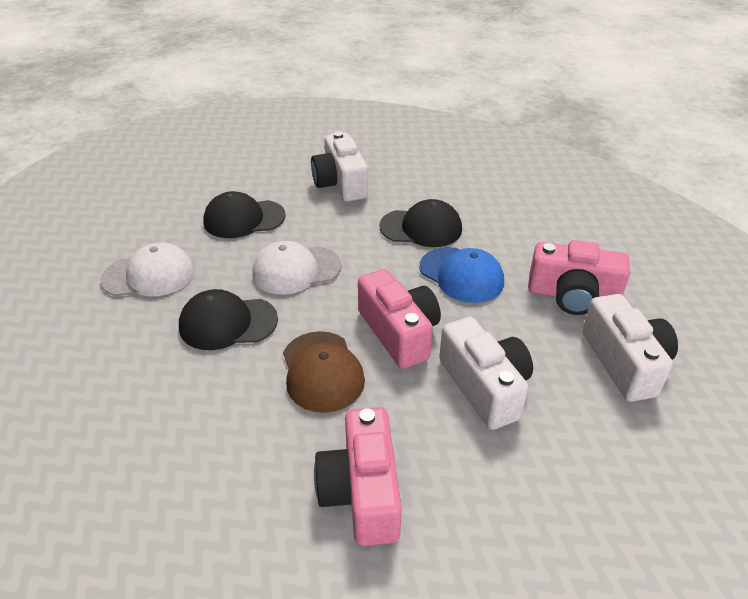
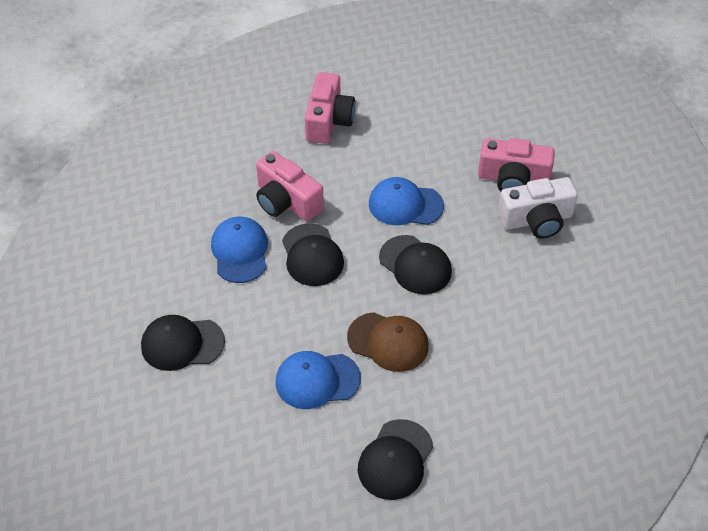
black cap: [179,289,278,350] [203,191,286,238] [379,199,462,247] = 3 -> [141,315,225,371] [282,223,344,286] [358,419,433,500] [379,235,452,294] = 4
blue cap: [419,247,504,303] = 1 -> [211,217,268,283] [276,351,361,409] [369,177,444,225] = 3
white camera: [311,131,368,202] [439,317,533,430] [582,294,678,402] = 3 -> [498,177,578,239] = 1
white cap: [101,243,195,296] [252,241,342,295] = 2 -> none = 0

